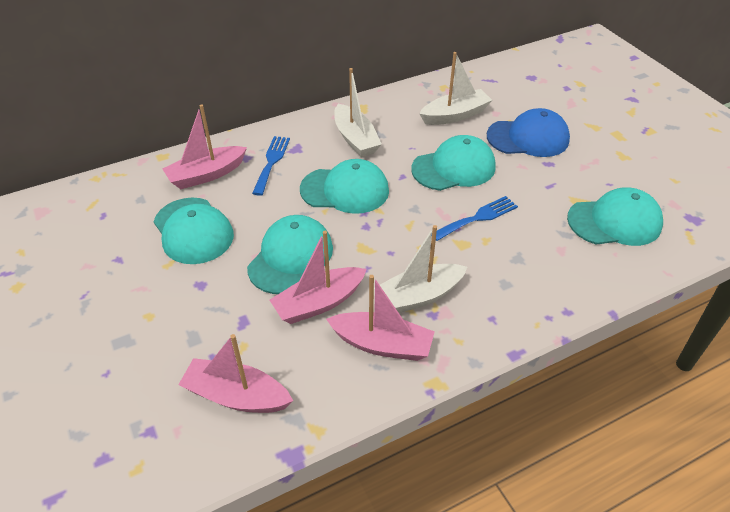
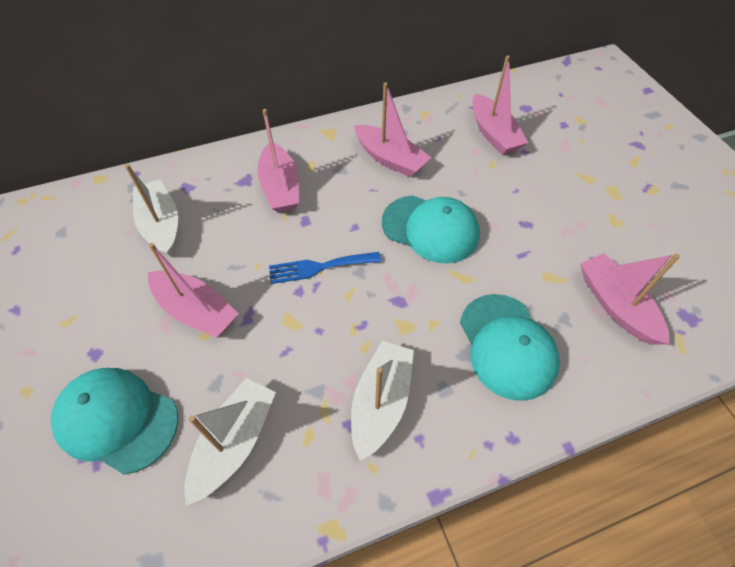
blue cap: [487,108,570,157] = 1 -> none = 0
blue fork: [252,136,290,196] [436,196,518,241] = 2 -> [269,252,381,284] = 1
pink boat: [162,104,247,189] [178,334,293,413] [270,231,367,324] [326,275,434,361] = 4 -> [148,243,238,338] [258,109,299,213] [354,82,432,177] [473,55,528,155] [580,253,680,345] = 5
turquoise cap: [154,198,234,264] [247,215,333,294] [300,159,389,214] [411,135,496,191] [567,187,663,246] = 5 -> [51,368,178,475] [382,195,480,263] [460,294,560,401] = 3

